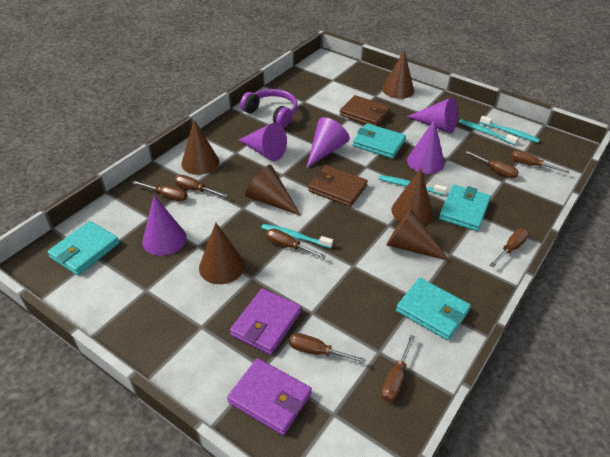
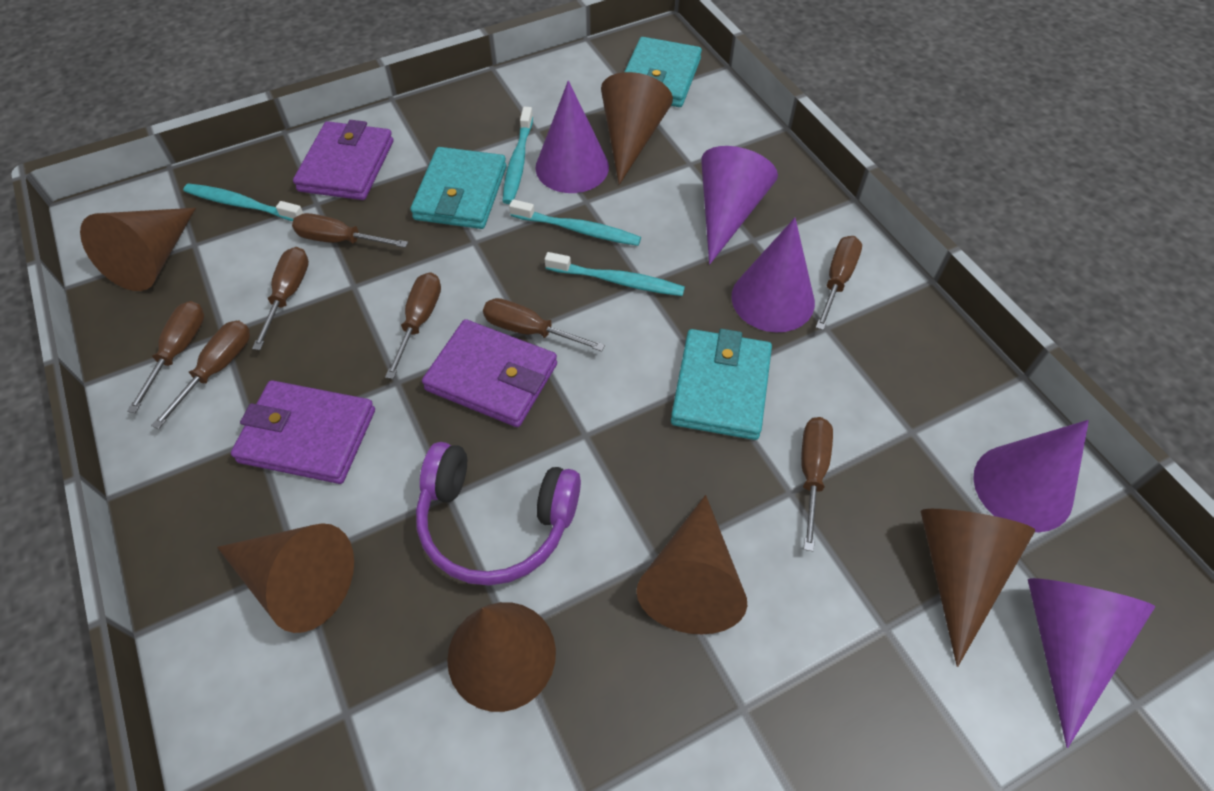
brown wallet: [308,165,368,207] [340,95,390,126] = 2 -> none = 0
purple wallet: [227,358,312,435] [230,288,301,355] = 2 -> [231,380,375,484] [293,120,393,200] [422,319,557,427] = 3
turquoise wallet: [47,221,120,275] [353,123,406,159] [396,278,471,340] [439,185,491,231] = 4 -> [410,147,507,229] [625,37,702,107] [671,329,772,440] = 3

